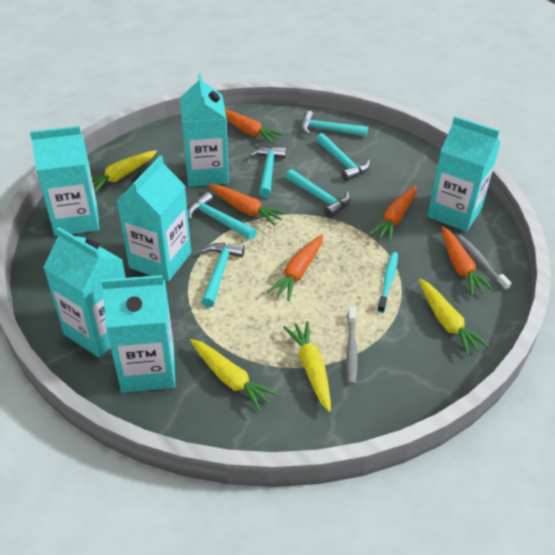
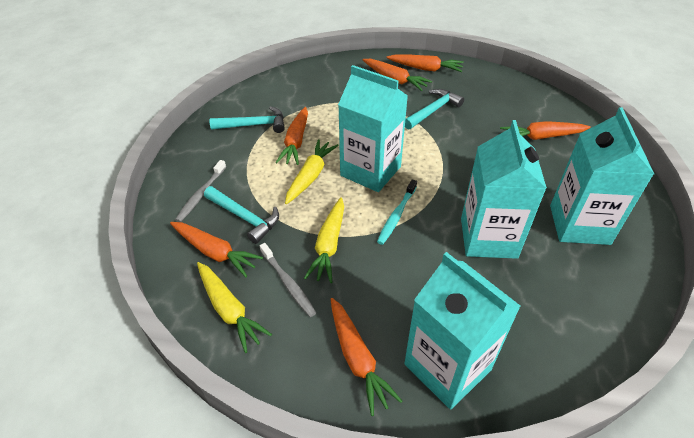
orange carrot: [208,184,287,226] [225,109,284,144] [267,235,323,301] [369,186,416,242] [441,226,494,296] = 5 -> [170,222,263,277] [276,107,308,165] [330,298,402,416] [363,59,432,91] [387,54,464,72] [500,121,591,140] = 6
turquoise carton: [30,126,99,236] [43,227,126,357] [101,275,175,393] [117,155,191,282] [180,73,229,187] [427,116,500,232] = 6 -> [338,65,408,192] [404,252,521,409] [461,120,547,259] [550,107,654,245] = 4
turquoise hammer: [187,192,257,240] [201,243,245,308] [250,147,286,197] [285,169,351,218] [301,111,368,137] [316,133,370,181] = 6 -> [204,186,279,244] [209,106,285,133] [405,89,464,130] = 3
yellow carrot: [92,150,157,192] [190,339,279,412] [283,321,331,412] [419,279,490,356] = 4 -> [197,262,272,353] [285,139,339,204] [304,197,344,283] = 3

